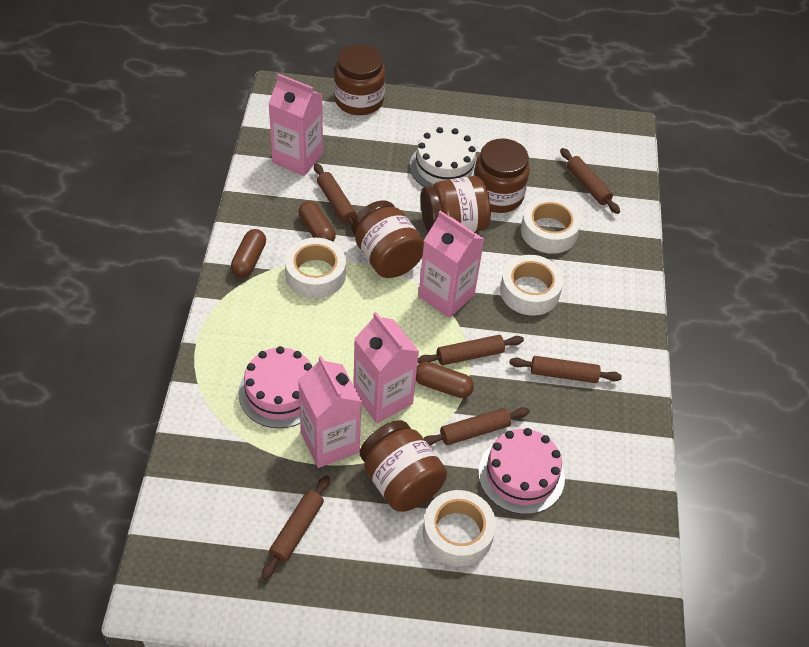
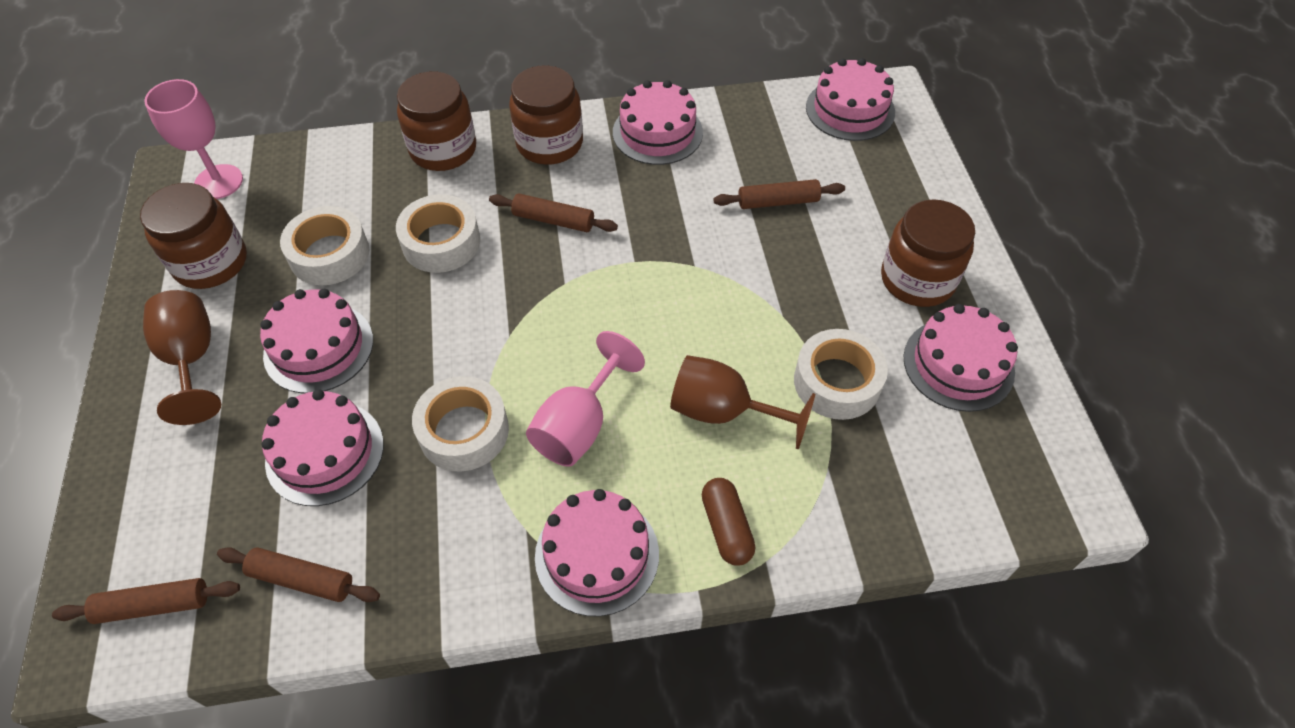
brown capsule: [231,229,266,277] [299,201,336,242] [416,362,474,398] = 3 -> [702,478,755,566] = 1
brown goblet: none = 0 -> [143,290,221,425] [670,355,815,449] = 2
brown jar: [334,44,385,115] [352,200,424,278] [360,420,447,512] [420,176,491,233] [474,138,530,213] = 5 -> [140,183,247,289] [397,72,476,171] [509,65,583,165] [881,199,975,307] = 4
brown rolling pin: [262,475,330,580] [314,163,357,229] [418,335,524,365] [424,407,530,446] [509,356,622,383] [560,148,620,214] = 6 -> [52,578,240,624] [217,547,380,602] [489,193,618,232] [714,179,845,209] = 4
pink cake: [238,346,312,428] [478,428,565,514] = 2 -> [260,289,373,393] [262,389,384,506] [535,489,659,616] [613,80,703,165] [806,58,895,141] [904,304,1018,412] = 6
pink carton: [268,73,323,176] [298,356,362,468] [353,312,419,423] [418,211,484,318] = 4 -> none = 0
pink goblet: none = 0 -> [144,79,243,199] [526,331,645,467] = 2
white cake: [410,127,477,187] = 1 -> none = 0

